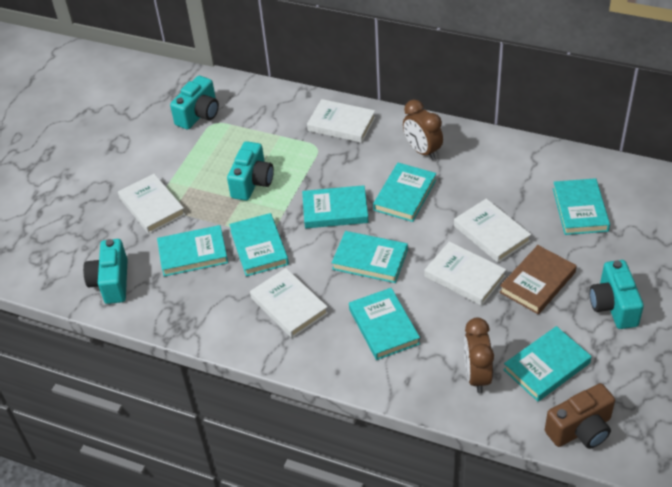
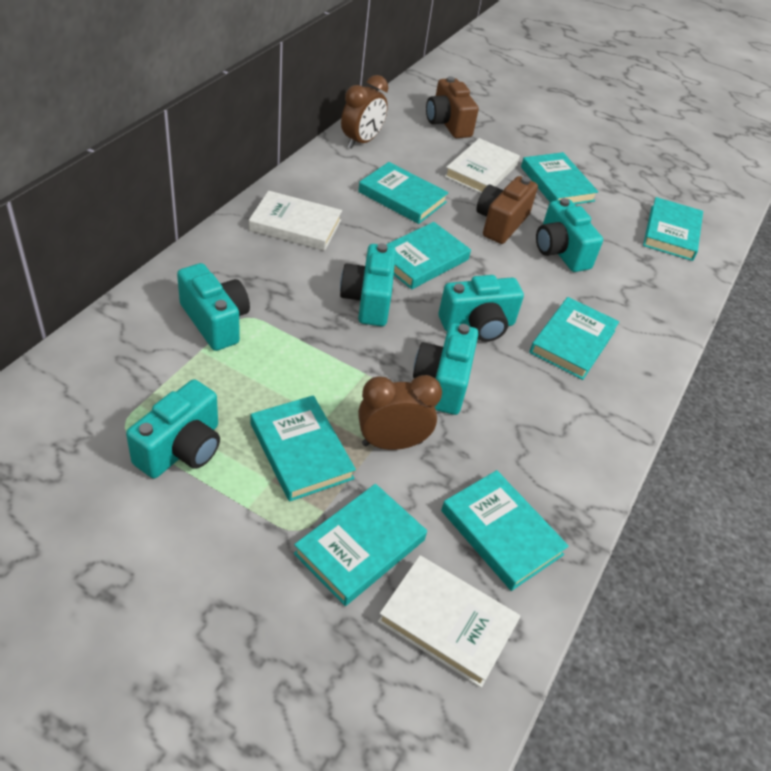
brown book: [499,245,577,315] = 1 -> none = 0
brown camera: [545,383,615,449] = 1 -> [426,76,479,138] [476,176,538,244] = 2
turquoise camera: [83,239,128,304] [170,76,219,130] [227,141,274,201] [590,260,644,329] = 4 -> [126,379,220,478] [177,263,250,351] [340,243,396,326] [413,323,478,415] [439,275,524,342] [536,198,603,272] = 6
white book: [118,174,185,234] [250,268,328,338] [307,99,376,143] [425,241,506,306] [454,199,531,263] = 5 -> [249,191,342,251] [378,555,521,688] [444,138,520,193] = 3

